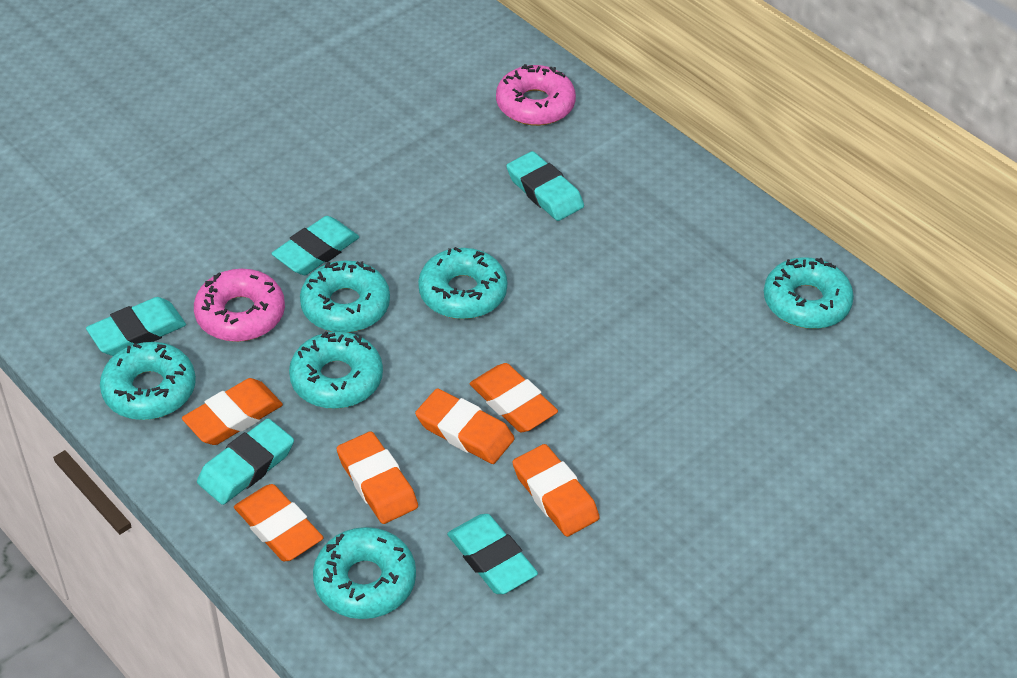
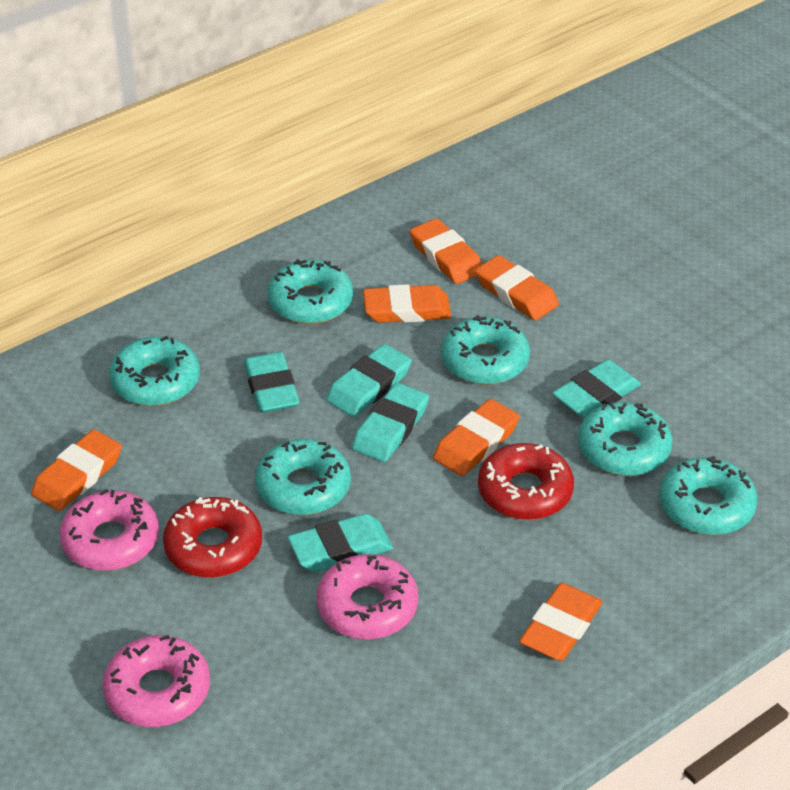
pink donut: [194,269,285,342] [496,64,576,126] = 2 -> [60,489,159,571] [103,635,210,727] [316,554,418,640] = 3
red donut: none = 0 -> [163,497,262,578] [478,443,574,520] = 2

